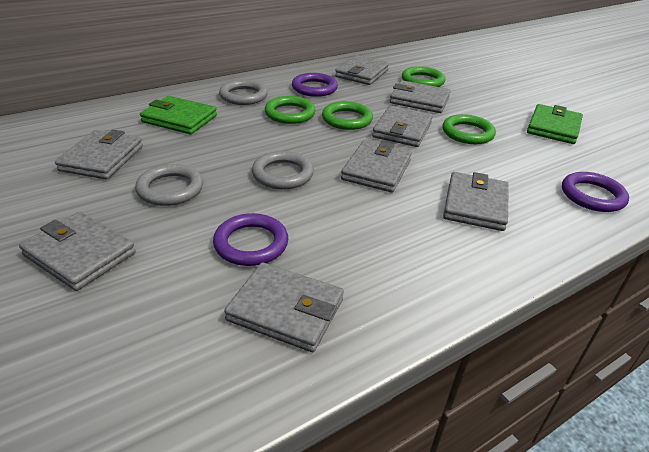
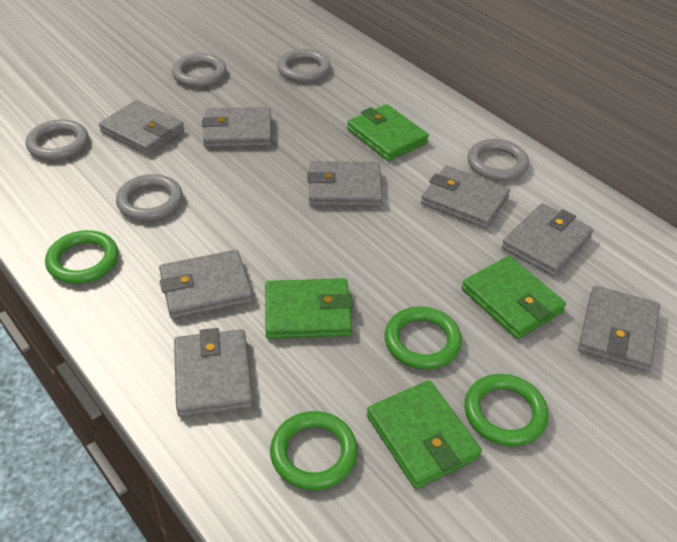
green wallet: [140,96,217,134] [527,104,583,144] = 2 -> [265,278,353,339] [347,104,429,161] [367,380,482,489] [462,256,566,339] = 4
grey ring: [135,164,203,206] [219,80,268,105] [252,151,314,189] = 3 -> [26,119,89,161] [116,174,183,221] [172,53,226,87] [277,49,331,83] [467,139,529,181] = 5
purple ring: [213,213,288,266] [292,73,338,97] [562,172,629,212] = 3 -> none = 0

